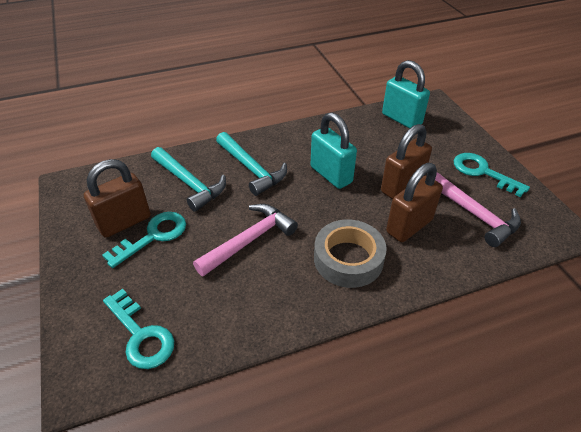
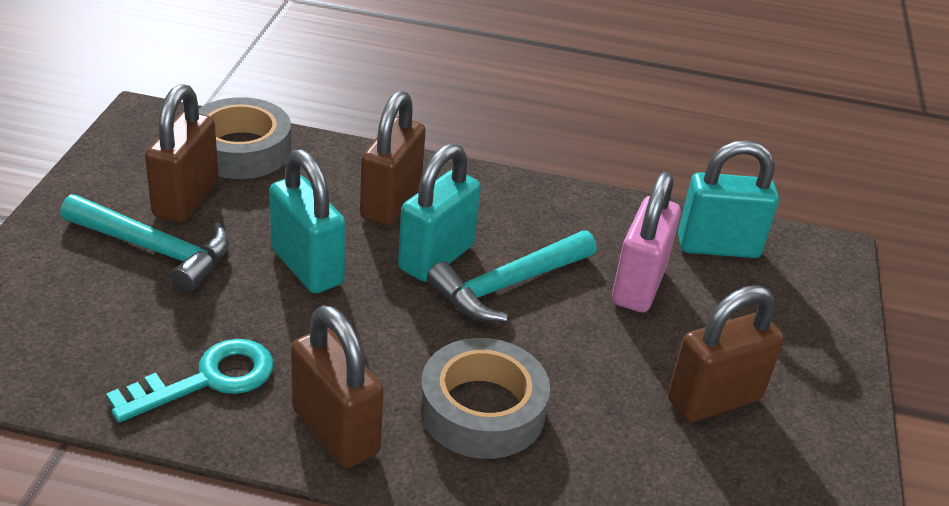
brown padlock: [84,159,151,238] [381,124,432,199] [386,163,443,242] = 3 -> [145,84,219,222] [291,306,384,468] [360,91,426,225] [668,286,784,422] = 4
grey tape: [314,219,387,288] = 1 -> [198,97,291,179] [419,338,550,459] = 2
pink hammer: [193,204,298,276] [435,172,521,247] = 2 -> none = 0
pink padlock: none = 0 -> [612,172,681,313] = 1
turquoise key: [102,212,186,268] [103,289,174,369] [454,153,530,197] = 3 -> [106,339,273,423] = 1
turquoise padlock: [311,112,357,189] [382,60,430,129] = 2 -> [269,149,346,293] [398,143,481,281] [678,140,779,258] = 3

